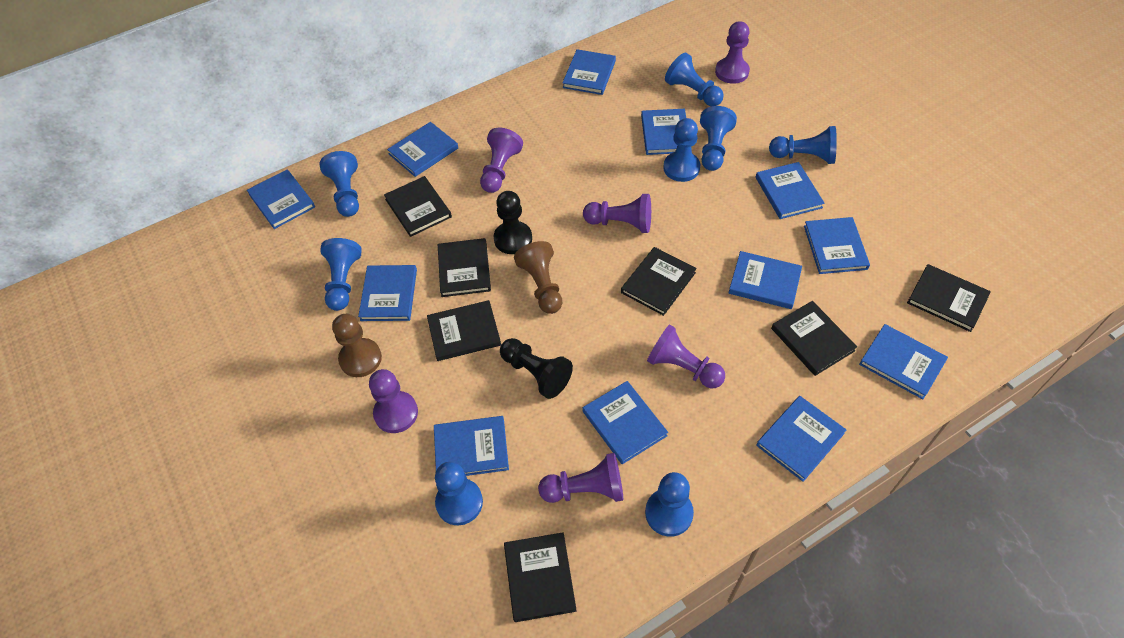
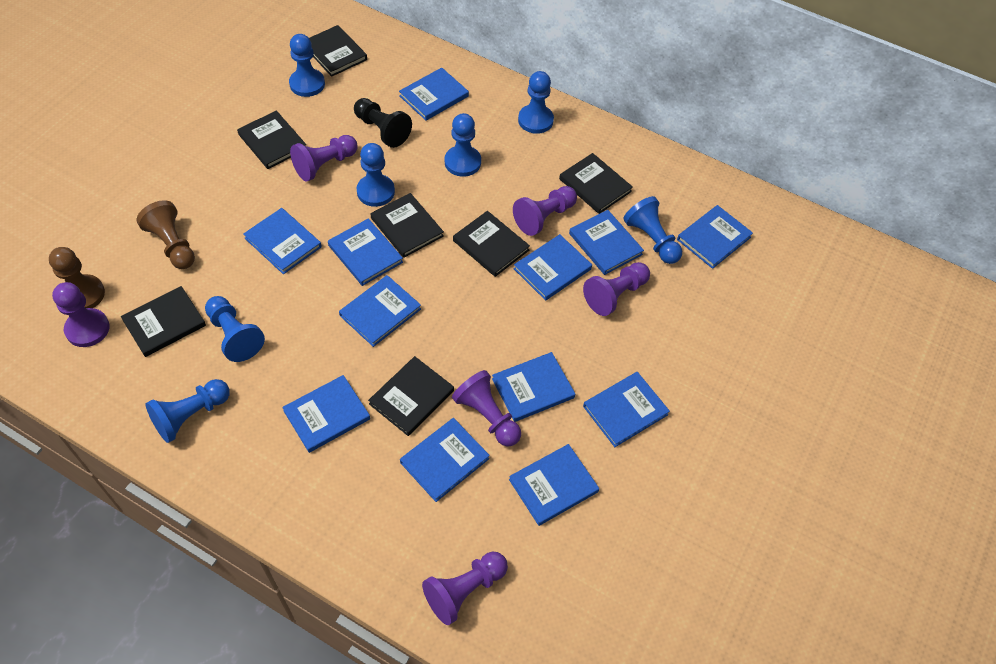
black pawn: [494,191,532,254] [500,338,573,399] = 2 -> [354,98,412,148] = 1
blue pawn: [320,151,359,217] [320,238,362,311] [435,462,483,525] [645,472,694,537] [663,118,701,182] [665,53,724,106] [700,106,737,171] [769,126,837,164] = 8 -> [145,379,230,443] [205,296,265,362] [289,34,325,97] [356,143,395,207] [445,113,481,177] [518,71,554,134] [623,196,682,264] = 7

